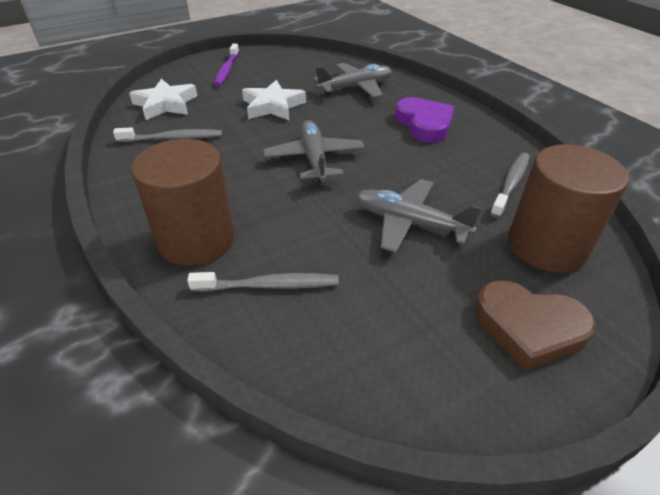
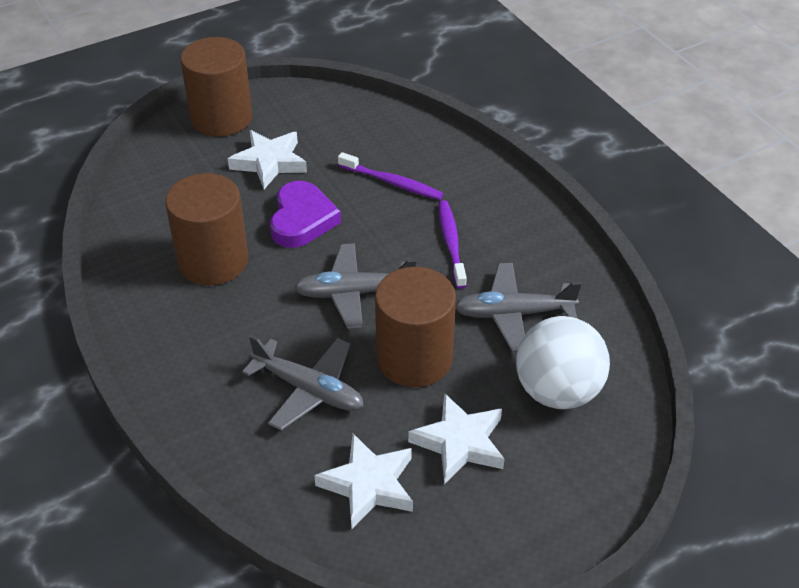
brown cylinder: [131,139,235,266] [508,144,629,273] = 2 -> [165,173,248,285] [180,37,252,137] [375,267,456,387] = 3
brown heart: [475,280,596,371] = 1 -> none = 0
grey toothbrush: [113,127,222,142] [187,272,339,292] [490,152,530,218] = 3 -> none = 0
purple toothbrush: [214,44,239,86] = 1 -> [338,152,443,200] [438,200,467,289] = 2
white ball: none = 0 -> [516,316,610,409] = 1
white star: [129,79,197,120] [242,80,306,120] = 2 -> [228,130,307,189] [314,434,413,529] [408,393,504,484] = 3

